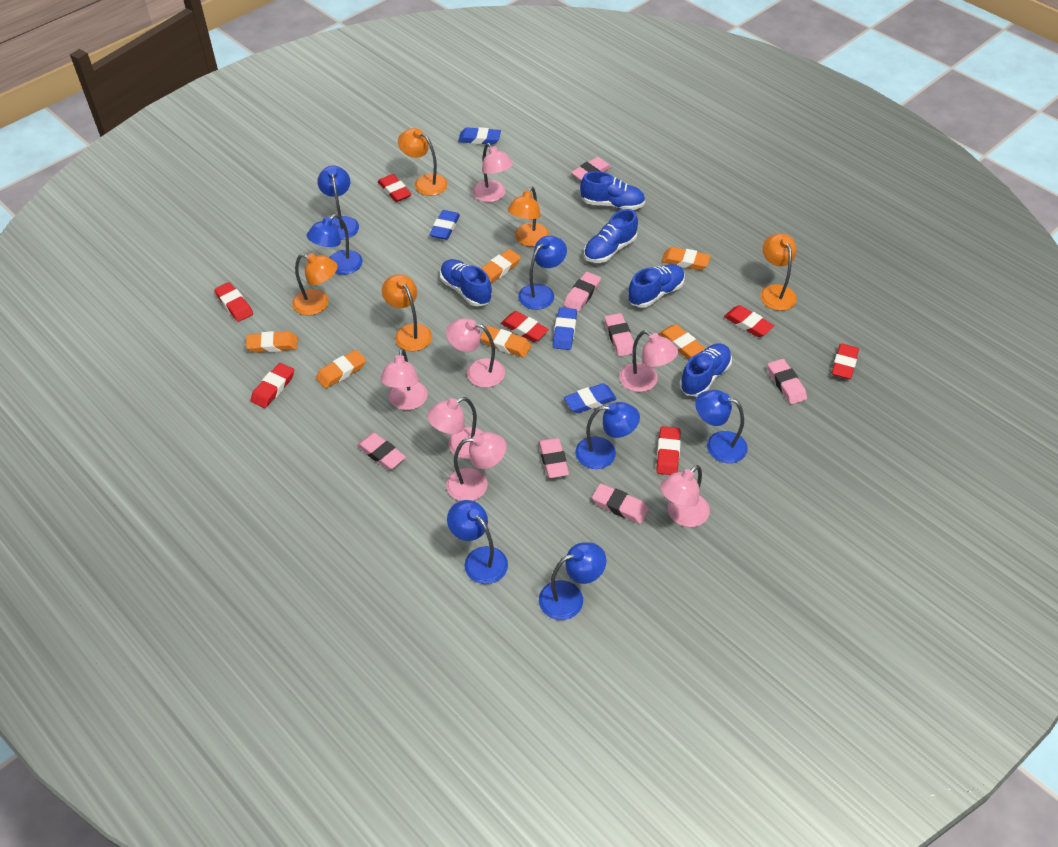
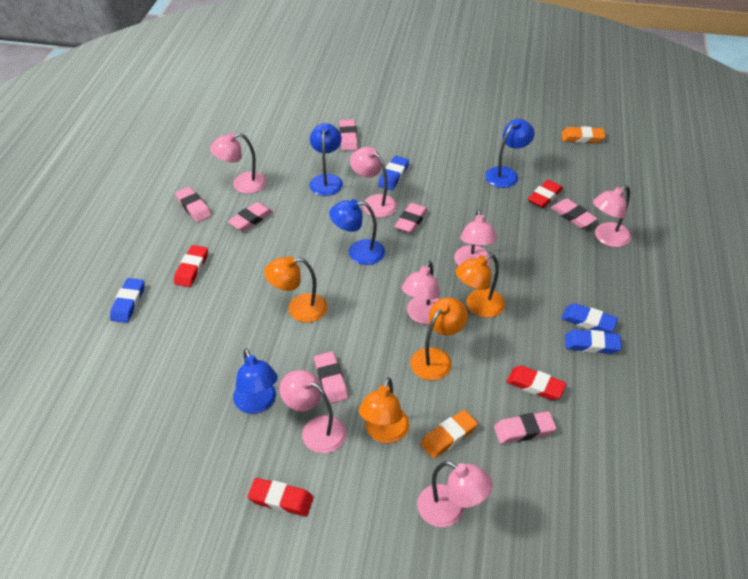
blue lamp: [307,214,363,275] [317,166,359,240] [447,500,508,584] [518,236,567,310] [539,542,606,620] [575,402,640,469] [695,390,748,463] = 7 -> [233,348,278,414] [309,123,343,196] [329,199,385,265] [485,119,535,188] = 4
blue shoe: [440,259,492,307] [580,171,645,210] [584,209,638,263] [628,264,685,308] [680,343,732,397] = 5 -> none = 0
orange eraser: [246,331,297,353] [316,350,366,389] [481,249,521,283] [481,326,531,358] [659,324,705,358] [662,247,711,270] = 6 -> [420,410,478,459] [561,126,605,143] = 2
orange lamp: [292,253,338,315] [382,274,432,351] [398,128,448,196] [508,186,549,247] [760,233,797,311] = 5 -> [264,256,327,323] [359,377,409,443] [410,298,468,380] [455,254,505,318] = 4
red eraser: [214,282,253,322] [251,363,294,408] [378,174,412,202] [501,311,549,342] [656,426,681,475] [724,305,774,337] [832,343,859,379] = 7 -> [174,245,208,287] [248,478,313,516] [507,366,566,400] [528,180,563,208] = 4

